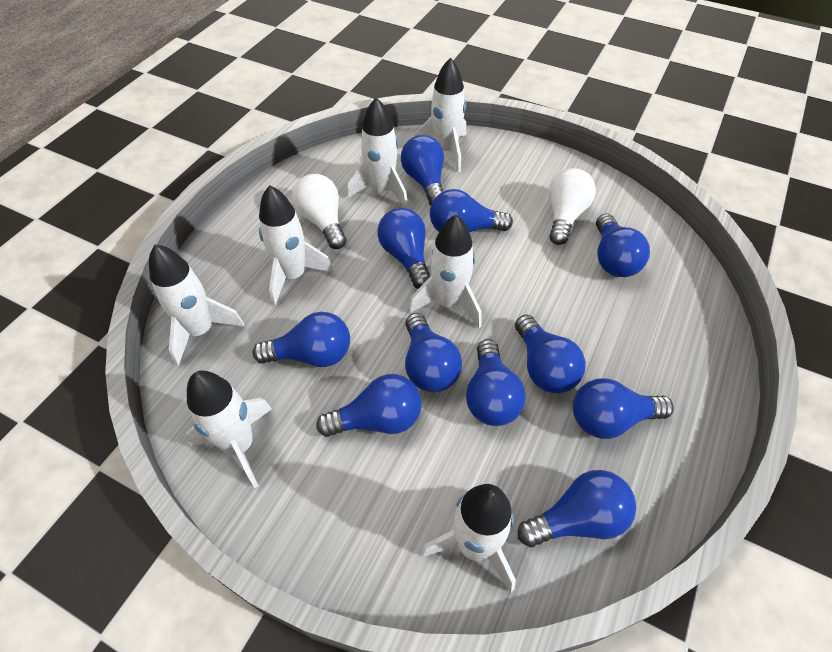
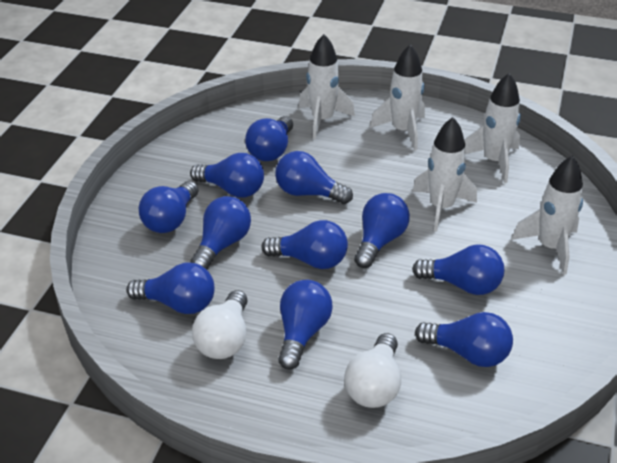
white rocket: [149,244,244,366] [186,371,272,488] [259,185,334,306] [347,97,408,208] [409,215,482,328] [414,57,466,172] [421,484,516,593] = 7 -> [299,34,355,139] [370,44,425,151] [412,117,477,232] [464,73,521,183] [512,156,583,275] = 5

